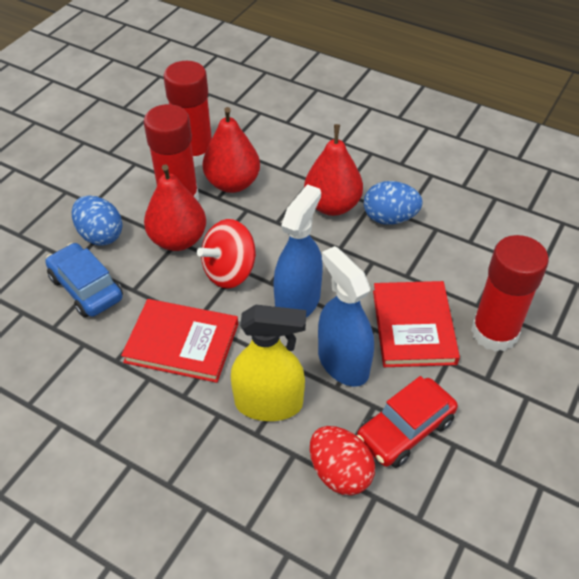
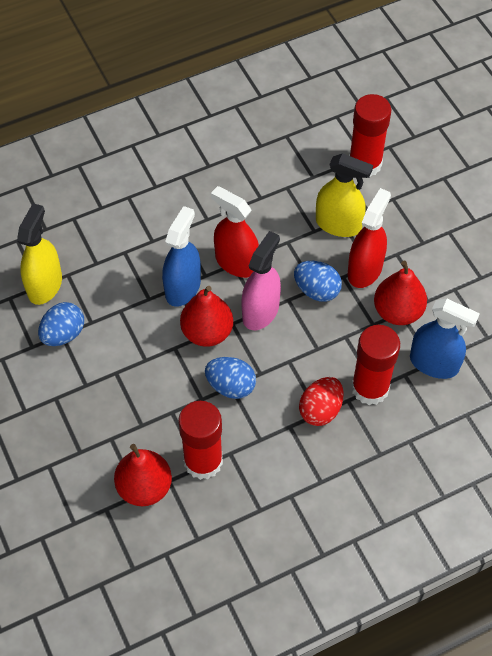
blue car: [45,243,123,318] = 1 -> none = 0
blue egg: [72,195,123,246] [364,181,423,225] = 2 -> [38,302,84,346] [205,357,256,399] [294,261,342,302] = 3
pink spray bottle: none = 0 -> [241,231,281,330] = 1
red book: [121,299,238,383] [373,281,460,367] = 2 -> none = 0
red car: [357,376,458,468] = 1 -> none = 0
red spinning top: [197,219,256,289] = 1 -> none = 0
red spray bottle: none = 0 -> [211,186,259,278] [348,188,391,288] = 2
yellow spray bottle: [231,305,306,421] = 1 -> [17,203,62,305] [316,153,373,237] = 2

